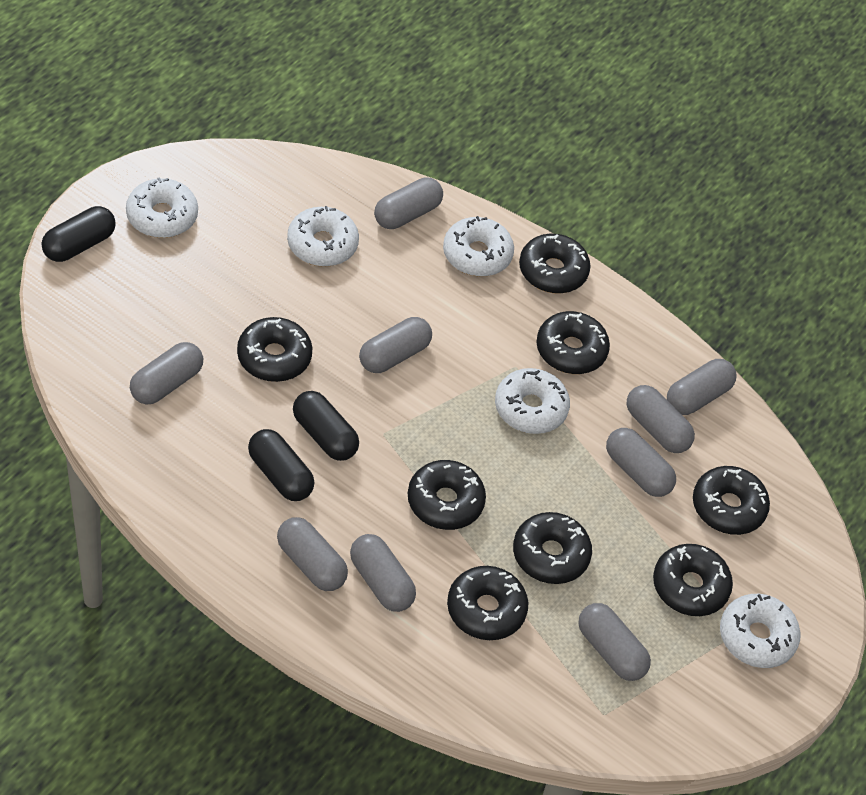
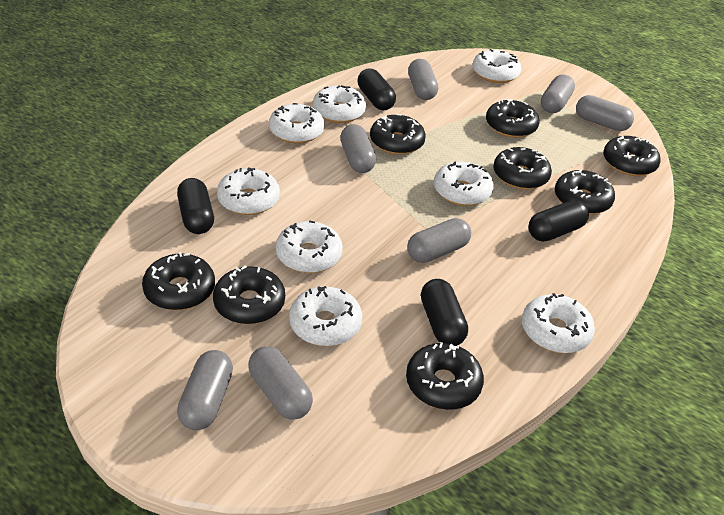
black capsule: [42,206,116,262] [248,429,314,501] [293,391,359,461] = 3 -> [177,178,214,234] [358,69,396,110] [421,279,468,346] [528,200,589,242] = 4
grey capsule: [130,342,203,404] [277,517,348,591] [350,534,416,612] [359,317,432,373] [374,177,443,229] [578,603,651,681] [606,428,676,497] [626,385,695,453] [667,359,736,415] = 9 -> [177,350,233,430] [248,346,313,419] [340,124,376,173] [407,218,471,263] [408,59,438,100] [541,74,575,113] [576,95,634,131] = 7
white donut: [126,177,198,238] [287,206,359,267] [443,216,514,277] [495,368,570,434] [720,594,801,668] = 5 -> [217,167,280,215] [269,103,325,143] [276,220,343,273] [289,286,362,346] [313,85,366,123] [434,162,494,206] [472,49,521,83] [522,293,595,353] = 8

